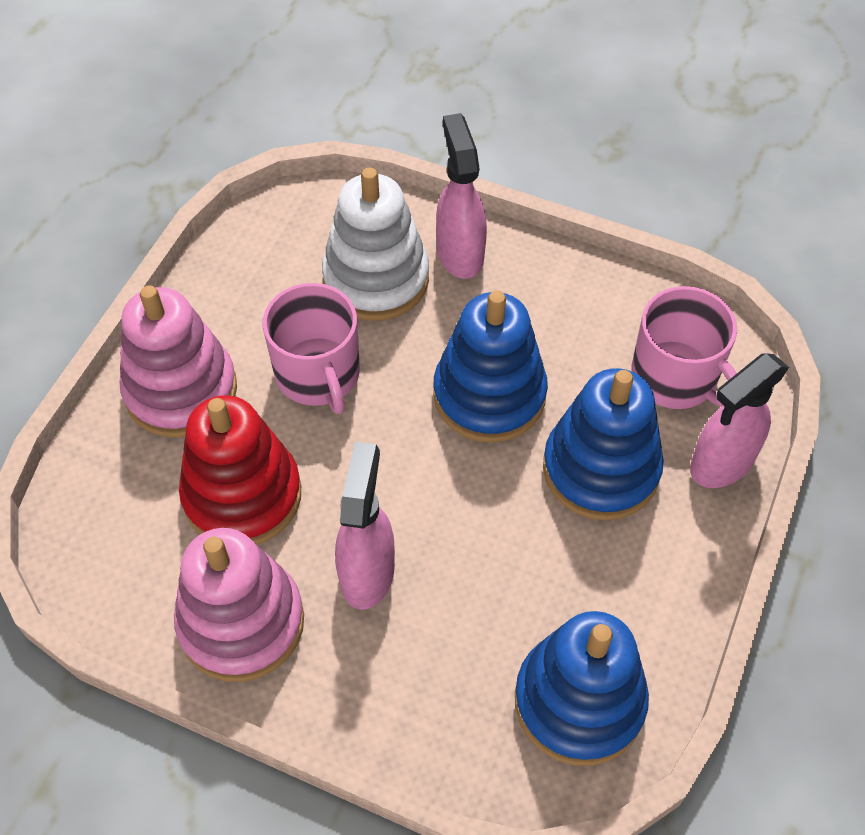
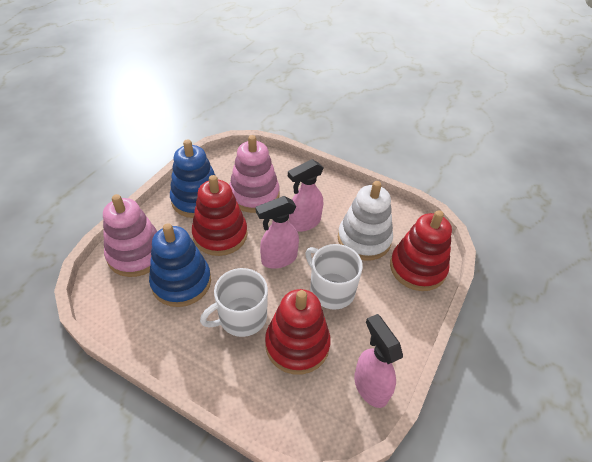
blue stacking toy: [433,290,548,443] [515,611,649,766] [543,368,664,521] = 3 -> [149,223,211,307] [170,139,216,218] = 2
pink mug: [263,283,360,414] [631,286,737,409] = 2 -> none = 0
red stacking toy: [179,395,301,545] = 1 -> [192,175,248,256] [265,289,331,375] [390,210,452,291] = 3
white mug: none = 0 -> [200,268,268,337] [305,244,363,310] = 2

